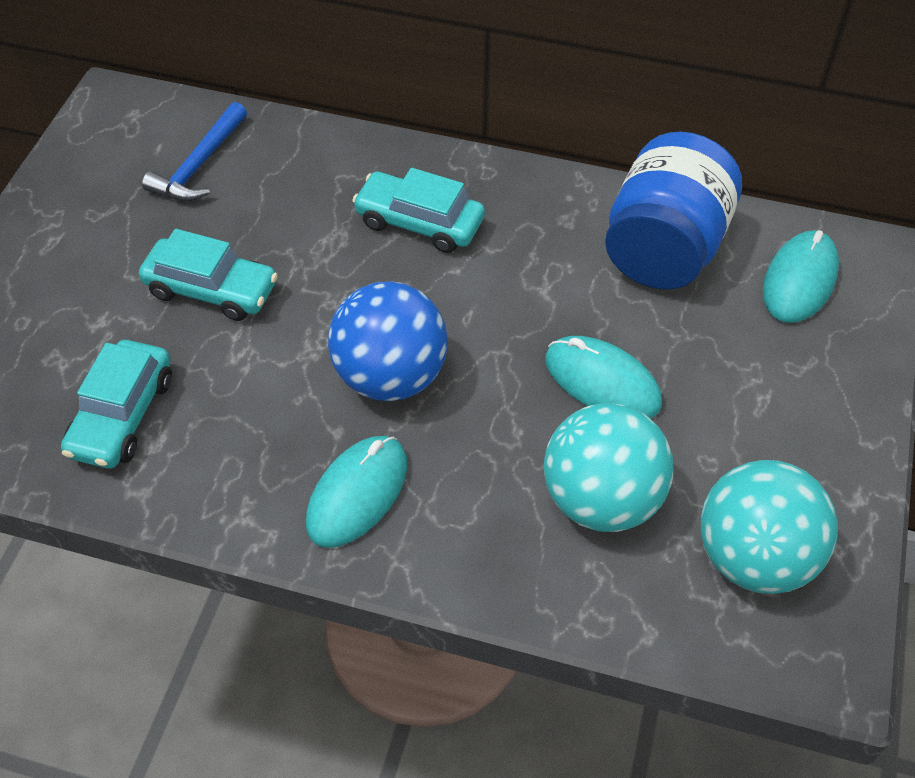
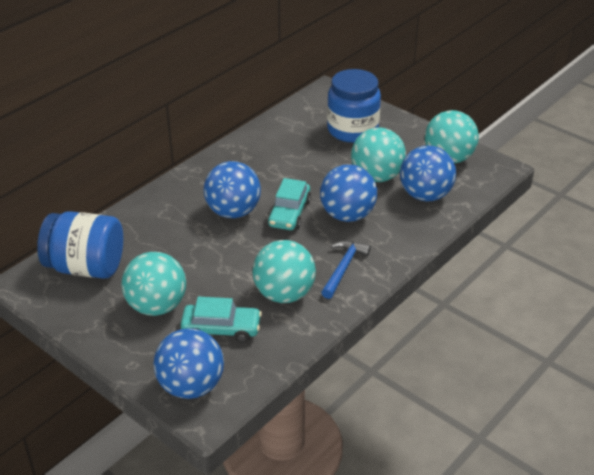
blue ball: [328,282,448,401] = 1 -> [154,328,224,399] [204,161,261,218] [320,164,377,222] [400,145,456,202] = 4
blue jar: [605,132,742,289] = 1 -> [37,211,123,279] [327,69,381,143] = 2
turquoise ball: [544,403,674,532] [701,460,838,594] = 2 -> [122,252,186,316] [253,240,316,303] [351,128,406,182] [425,110,479,164] = 4
turquoise car: [61,340,172,469] [139,229,278,321] [352,168,485,253] = 3 -> [181,297,262,343] [267,178,311,230] = 2
turquoise mouse: [306,436,407,548] [545,336,662,418] [763,230,839,323] = 3 -> none = 0

